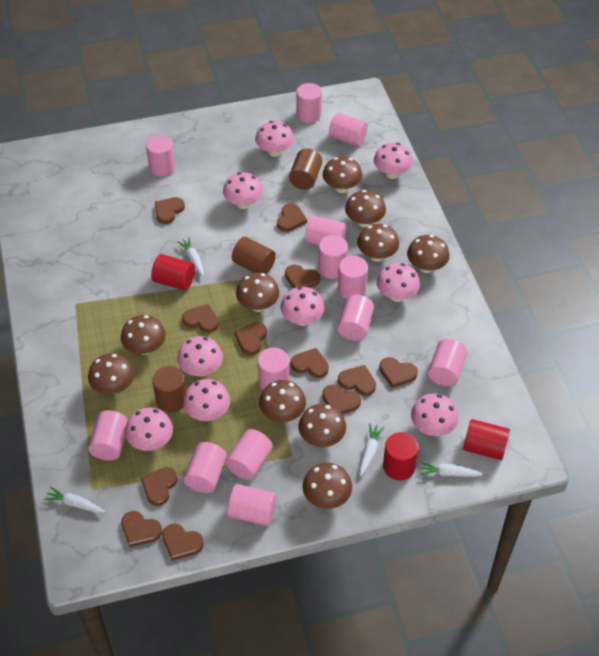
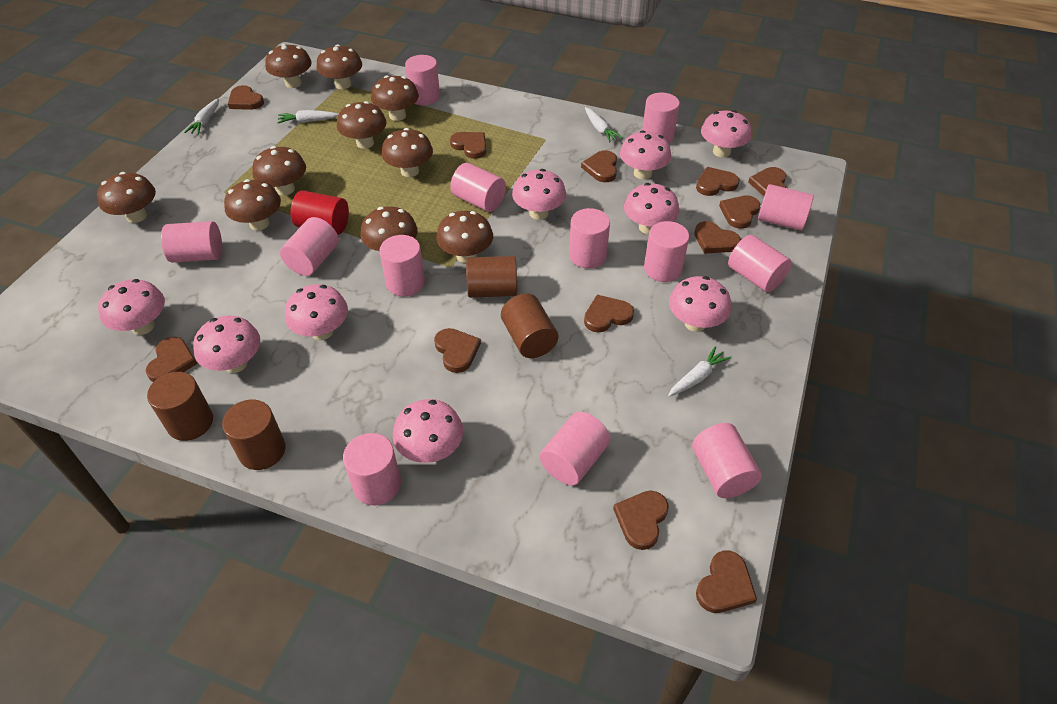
brown cylinder: [152,366,186,413] [232,237,276,274] [289,149,322,190] = 3 -> [147,372,213,441] [222,400,286,470] [466,256,517,298] [501,293,558,358] = 4
red cylinder: [151,254,195,290] [383,432,419,480] [463,419,510,460] = 3 -> [291,190,349,235] = 1

